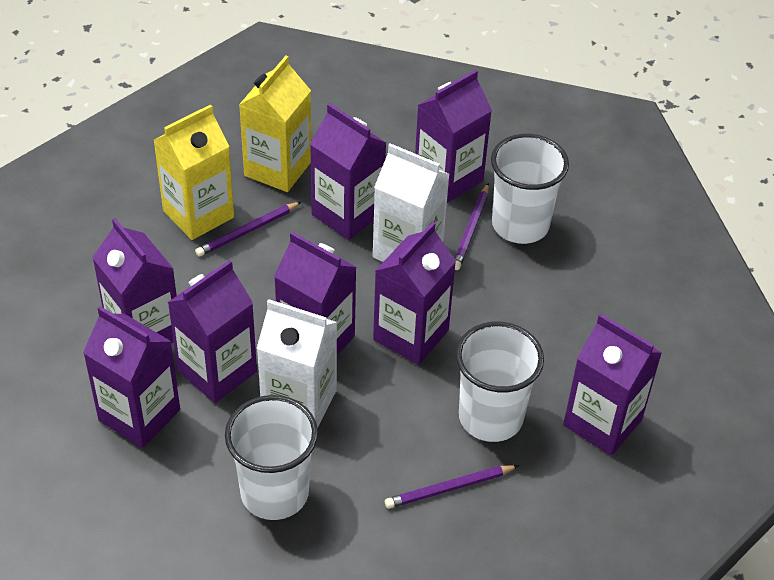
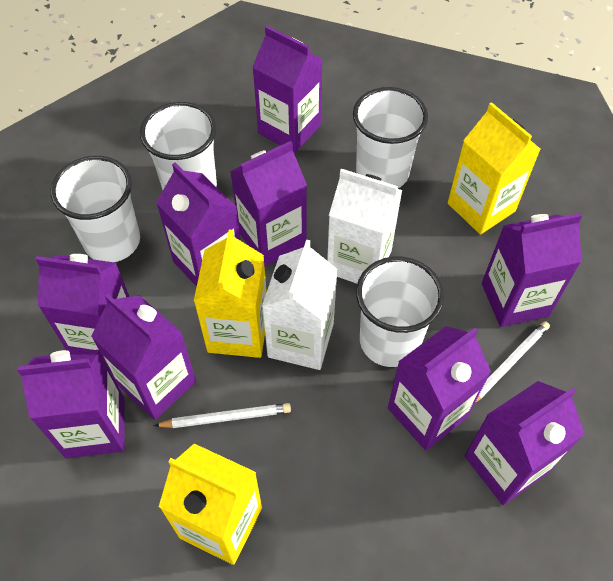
purple carton: [83,306,180,448] [92,218,177,343] [168,260,257,403] [274,232,357,355] [310,103,386,240] [373,222,456,365] [415,70,492,203] [563,314,662,456] = 8 -> [17,350,125,459] [35,254,129,361] [91,294,196,420] [156,163,241,287] [230,141,307,267] [252,26,323,153] [388,326,491,451] [465,381,584,505] [482,213,582,327] = 9
purple pencil: [195,202,301,257] [385,465,519,509] [454,183,489,270] = 3 -> none = 0
white cup: [225,395,318,520] [456,322,544,442] [491,134,569,244] = 3 -> [51,156,140,262] [140,102,217,190] [353,87,428,189] [356,256,444,367] = 4
white pencil: none = 0 -> [154,403,291,428] [475,321,550,403] = 2
yellow carton: [154,104,234,240] [239,56,311,192] = 2 -> [159,444,262,565] [194,230,267,358] [448,102,541,234] = 3

